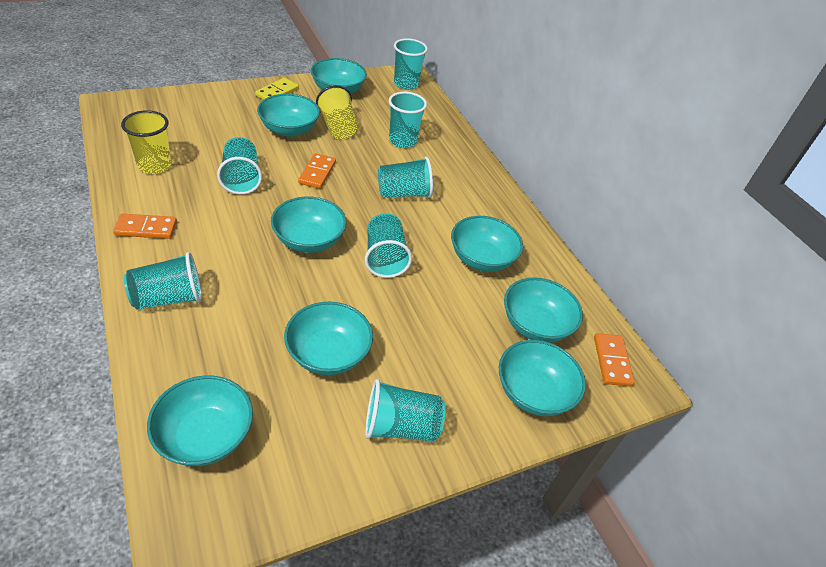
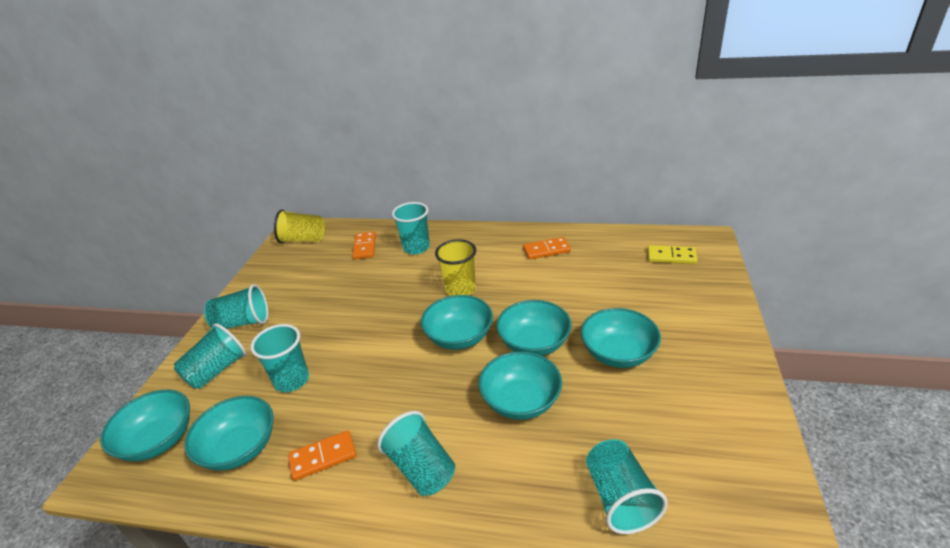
turquoise bowl: [147,376,253,466] [257,94,320,137] [271,196,346,253] [284,302,373,375] [311,58,367,93] [451,216,523,272] [499,340,586,416] [504,277,583,343] = 8 -> [100,389,190,461] [184,396,274,471] [421,295,493,350] [479,351,562,420] [496,300,572,356] [581,308,661,368] = 6
turquoise cup: [124,252,202,310] [217,137,262,195] [365,213,412,278] [365,379,445,442] [378,157,433,198] [389,92,427,148] [394,38,428,90] = 7 -> [174,324,246,389] [204,284,268,329] [250,324,309,392] [377,411,455,496] [392,202,430,254] [586,439,668,534] = 6

